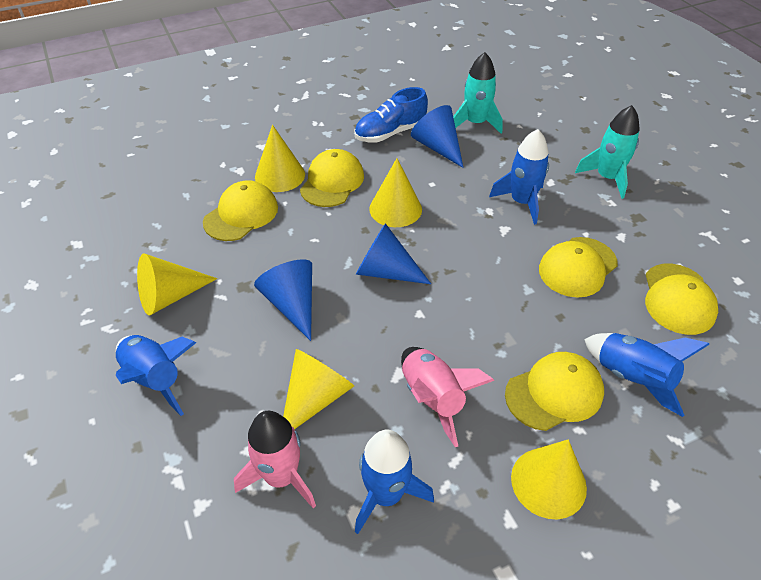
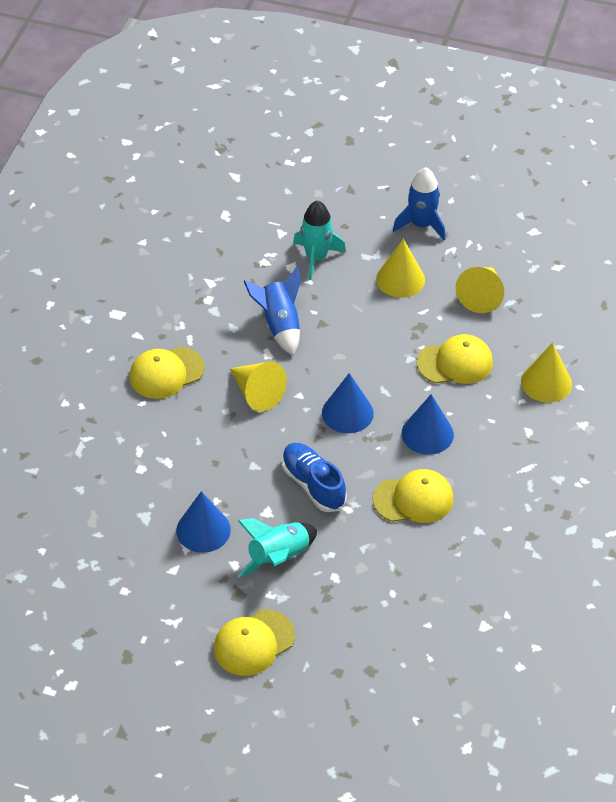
blue rocket: [116,335,196,416] [355,430,434,534] [489,129,549,225] [584,333,709,417] = 4 -> [244,267,301,356] [393,168,446,240] = 2
pink rocket: [234,411,316,509] [401,347,494,447] = 2 -> none = 0
yellow cap: [203,181,278,241] [300,149,364,207] [505,352,604,431] [539,237,618,298] [645,264,718,335] = 5 -> [130,347,205,399] [214,609,295,676] [373,469,454,523] [417,334,493,384] = 4
yellow cone: [137,254,217,315] [255,125,305,192] [283,349,354,429] [369,158,422,227] [511,439,587,519] = 5 -> [230,362,287,411] [376,239,425,298] [455,267,504,313] [521,343,572,403] = 4

